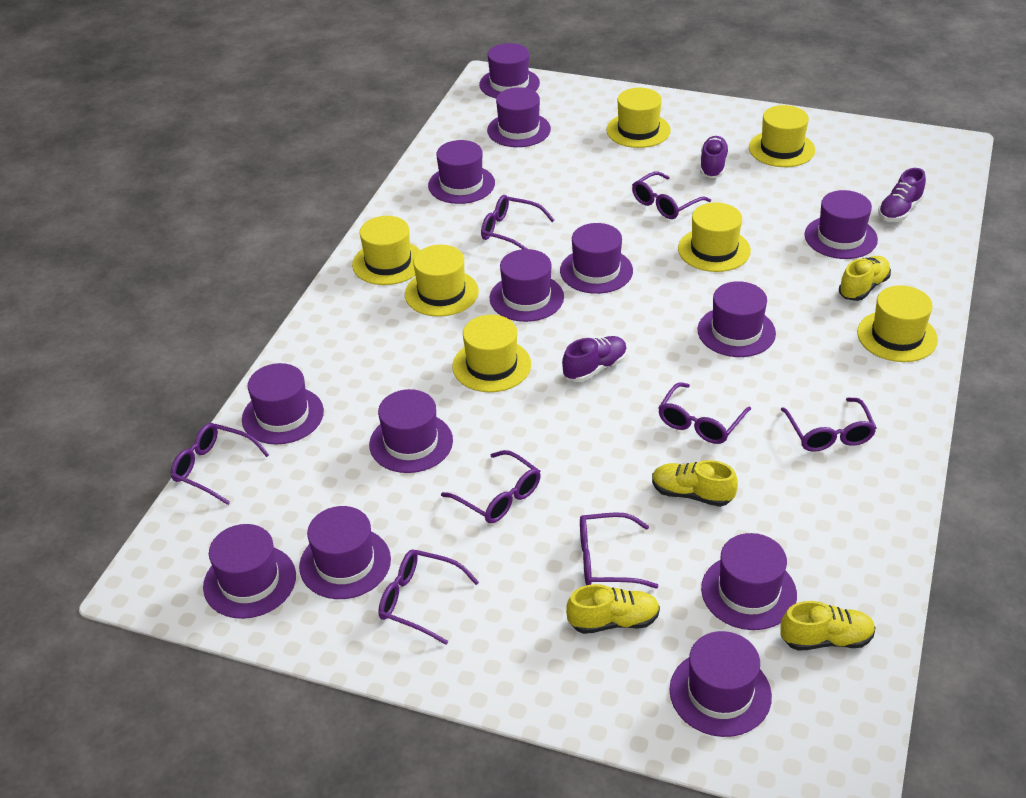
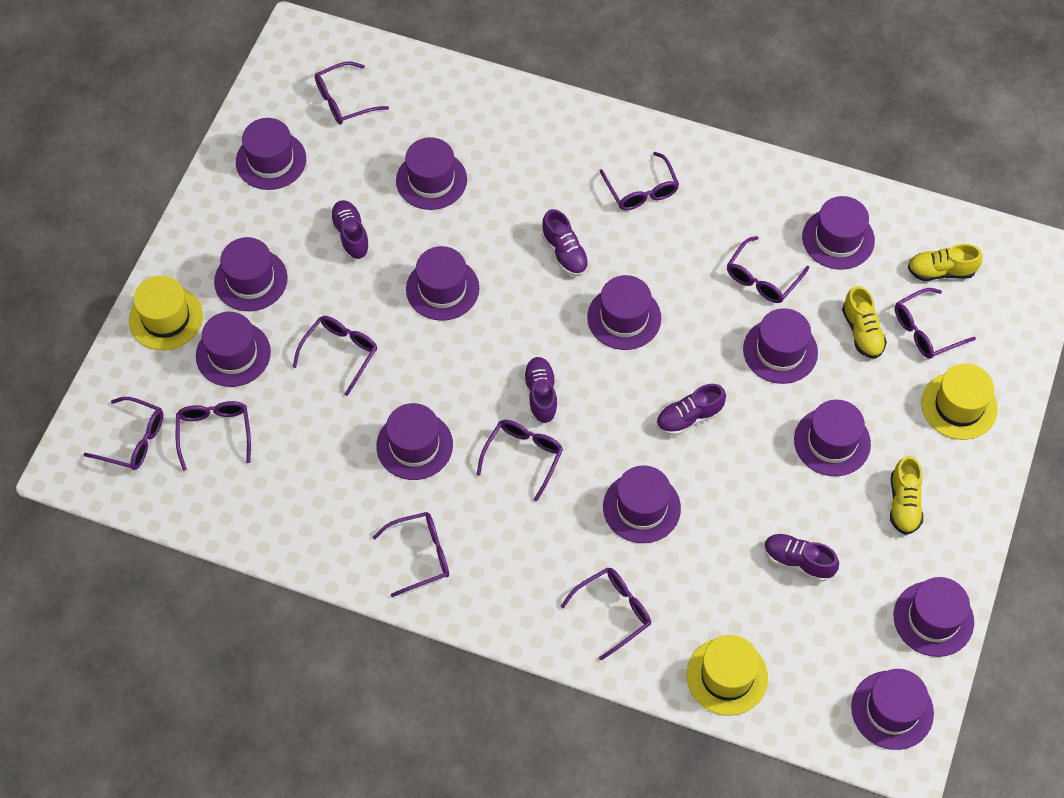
purple glasses: [171,423,269,505] [378,549,479,645] [441,450,541,523] [481,195,554,249] [580,512,658,588] [632,172,711,219] [658,382,751,444] [781,397,877,452] = 8 -> [83,397,163,470] [176,401,251,471] [293,316,377,396] [315,61,389,124] [373,512,449,597] [476,420,563,501] [561,567,651,660] [599,152,679,210] [727,236,809,303] [895,288,976,359] = 10
purple shoe: [562,336,627,382] [700,136,729,178] [878,168,926,222] = 3 -> [329,200,370,259] [523,357,558,423] [542,209,589,276] [656,384,726,436] [764,534,839,582] = 5
yellow hat: [352,216,420,285] [405,245,479,317] [453,315,531,392] [606,88,671,148] [678,202,751,272] [749,105,815,167] [857,285,938,362] = 7 -> [129,276,203,351] [687,635,768,716] [921,364,998,440] = 3
yellow shoe: [566,584,660,634] [652,460,738,507] [780,601,876,651] [839,256,891,301] = 4 -> [842,286,887,359] [890,456,923,535] [908,244,983,281] = 3

